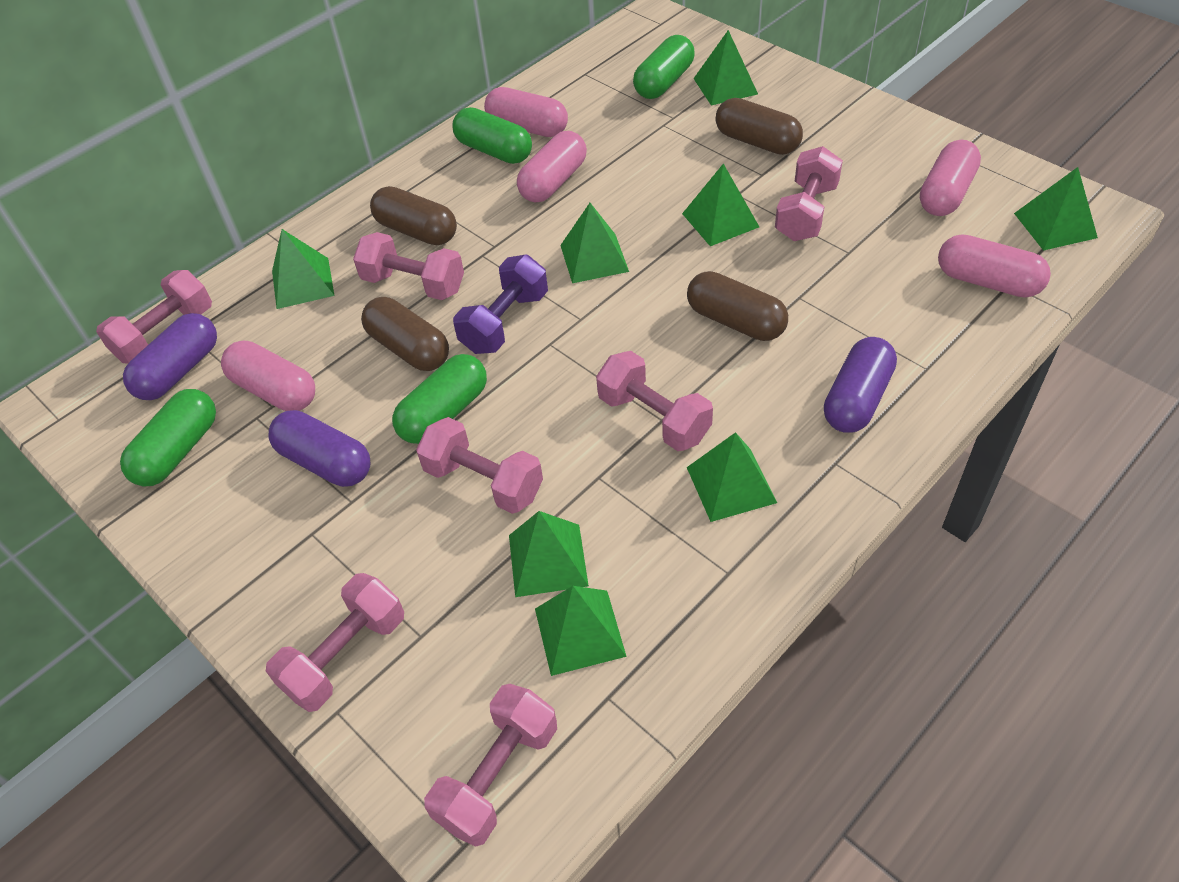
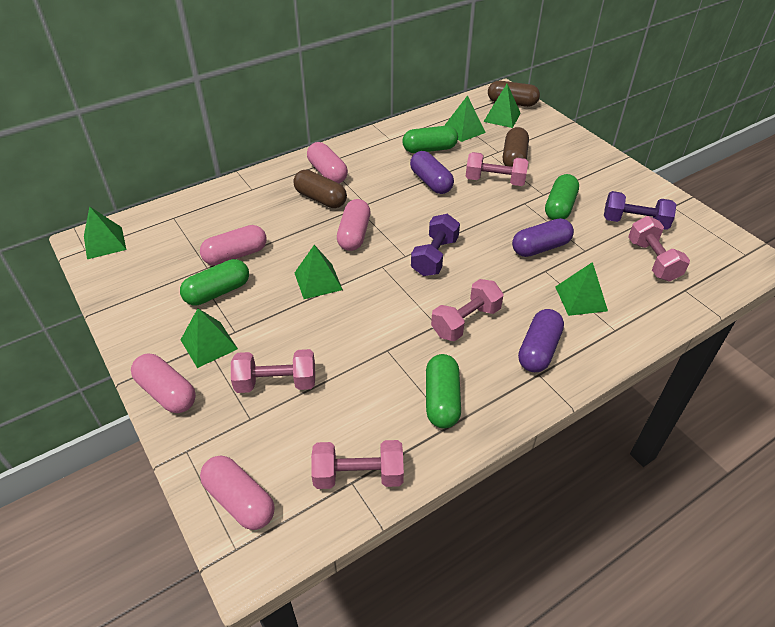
brown capsule: [361,297,449,371] [370,186,457,245] [687,271,788,341] [716,98,803,155] = 4 -> [294,170,347,208] [488,81,540,107] [503,127,529,167] = 3
green pyramid: [272,229,335,309] [509,511,589,597] [535,586,627,676] [560,203,629,283] [682,163,759,246] [687,432,777,522] [693,30,758,106] [1014,167,1098,251] = 8 -> [84,206,126,259] [181,308,238,368] [295,245,343,299] [444,95,486,142] [483,84,521,128] [555,262,608,316] = 6
pink dumbbell: [96,270,212,364] [266,573,404,712] [353,232,464,300] [416,417,543,514] [424,684,557,847] [596,351,713,451] [775,146,843,241] = 7 -> [231,349,315,393] [311,440,404,489] [431,279,504,341] [466,152,528,186] [628,216,690,281] = 5
purple dumbbell: [453,255,548,354] = 1 -> [411,214,460,276] [604,191,677,230] = 2

